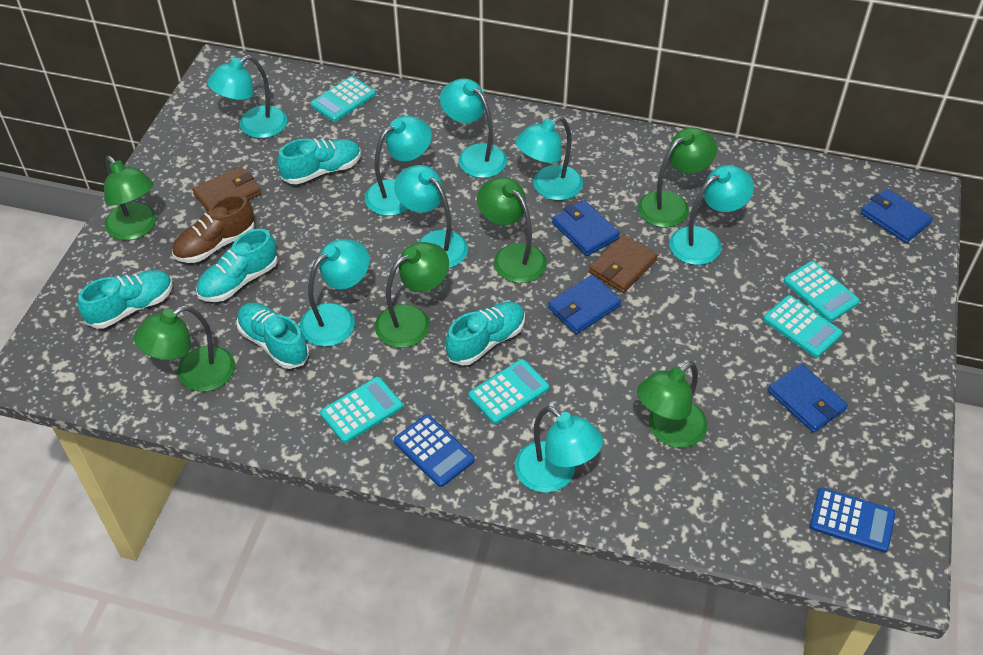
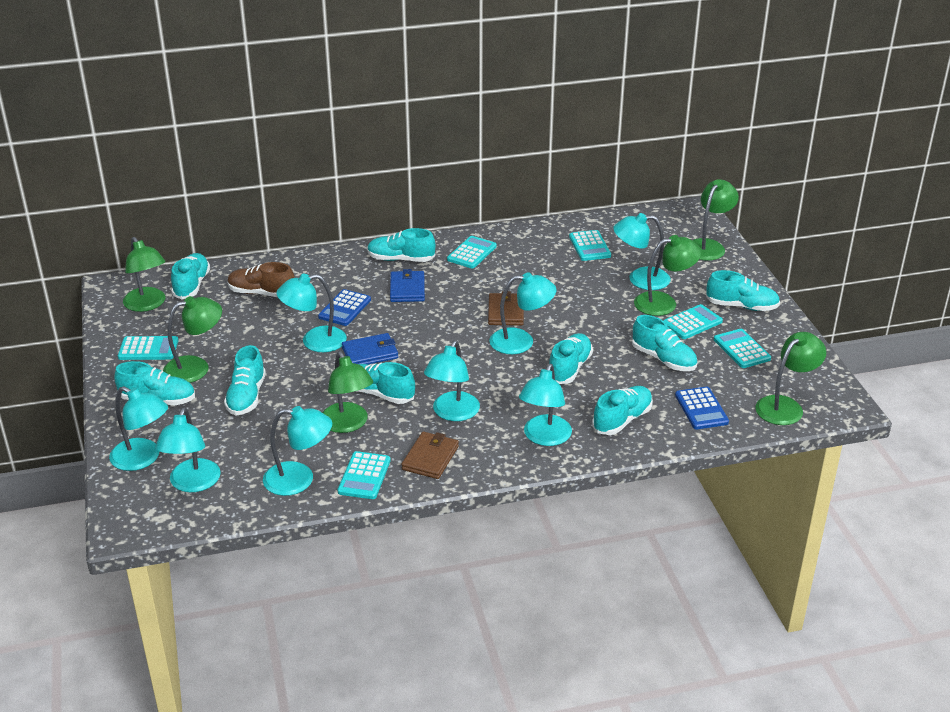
blue wallet: [548,275,621,334] [552,200,620,256] [768,364,848,433] [861,188,933,243] = 4 -> [342,333,398,365] [390,269,425,302] = 2
turquoise calculator: [311,76,376,122] [320,377,403,443] [468,359,549,424] [763,295,843,358] [784,261,860,322] = 5 -> [118,336,178,360] [338,451,391,499] [447,236,497,268] [569,230,611,261] [663,304,723,339] [714,329,771,368] = 6
turquoise shoe: [78,270,173,329] [196,229,278,302] [237,303,309,369] [277,139,361,185] [445,302,525,366] = 5 -> [114,361,195,406] [171,253,210,299] [224,345,266,415] [358,362,415,404] [367,228,435,262] [549,333,593,384] [592,386,653,435] [632,315,697,371] [706,270,780,311] = 9

